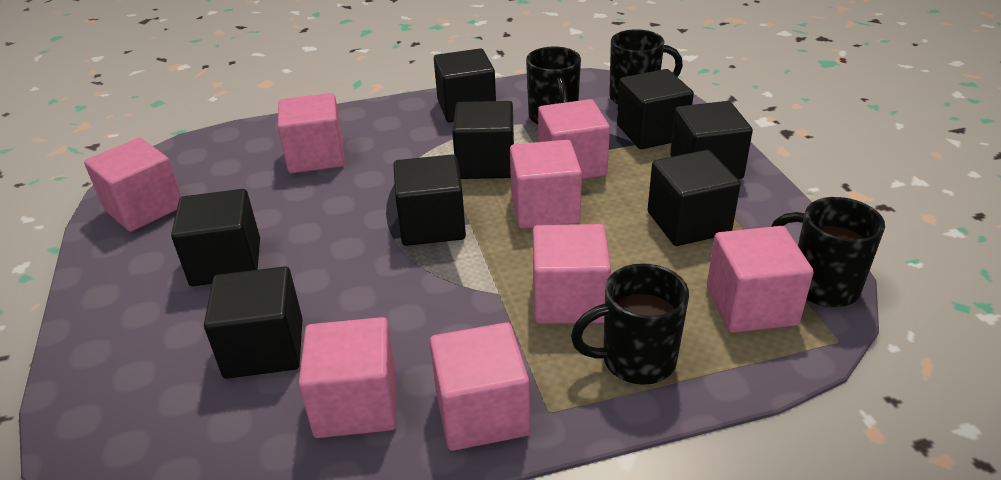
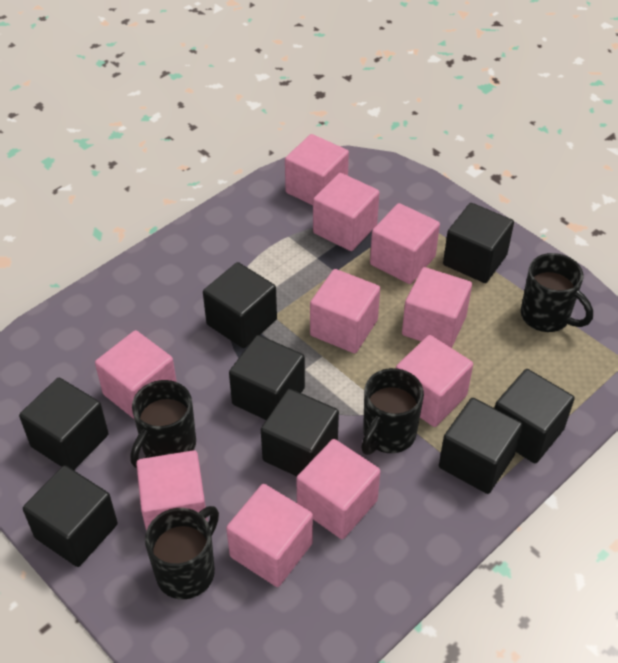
pink cube: [84,138,182,232] [278,93,345,173] [299,317,396,438] [430,322,530,451] [510,140,582,229] [533,224,611,324] [538,99,610,179] [707,226,814,333] = 8 -> [95,330,177,420] [136,450,208,531] [226,484,313,587] [285,134,349,205] [296,439,381,539] [310,269,380,353] [313,173,380,251] [370,203,440,284] [396,335,473,427] [402,267,472,348] = 10

